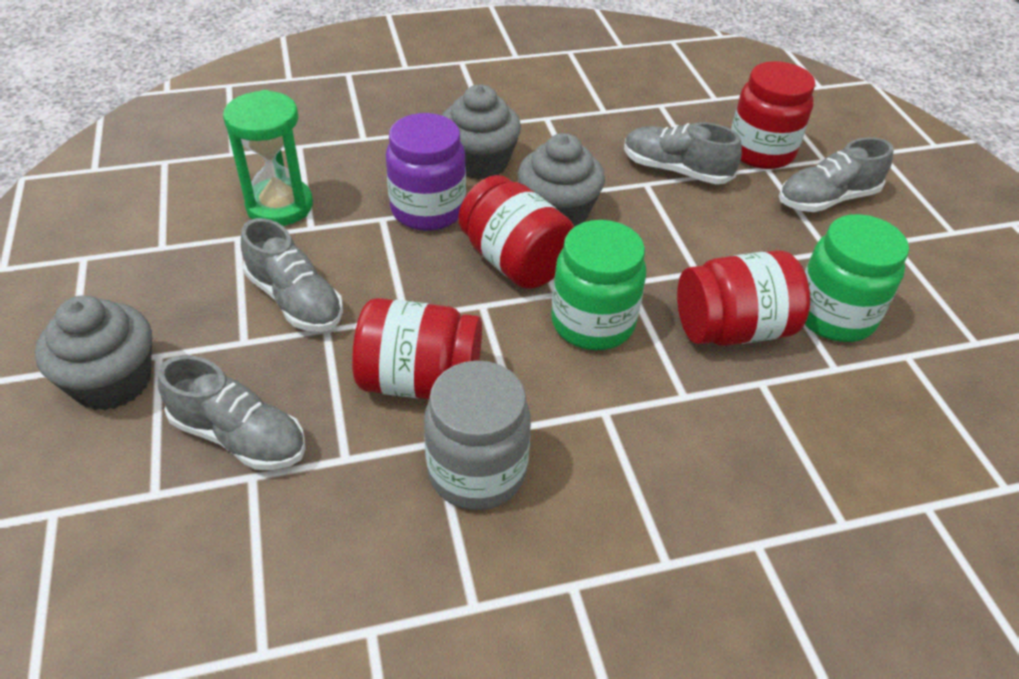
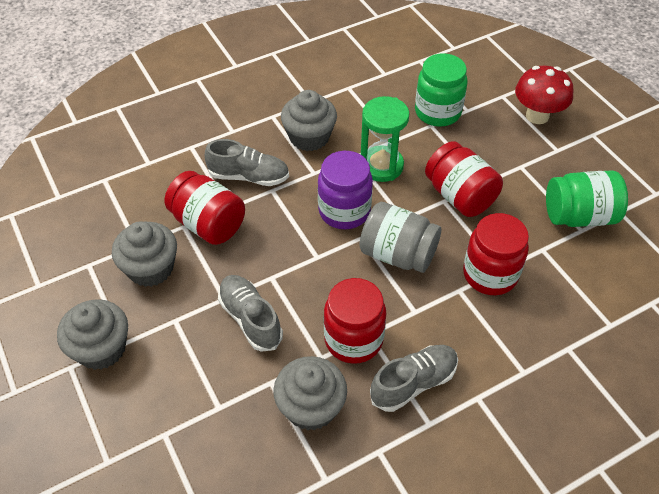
grey cupcake: [35,296,152,411] [442,85,521,179] [518,133,605,227] = 3 -> [57,299,128,370] [112,221,177,287] [273,356,347,431] [281,90,337,151] = 4
grey shoe: [158,355,306,470] [241,218,343,332] [624,122,742,184] [779,137,894,212] = 4 -> [205,139,289,186] [218,275,283,352] [370,345,458,412] = 3
red mushroom: none = 0 -> [515,66,573,124] = 1

